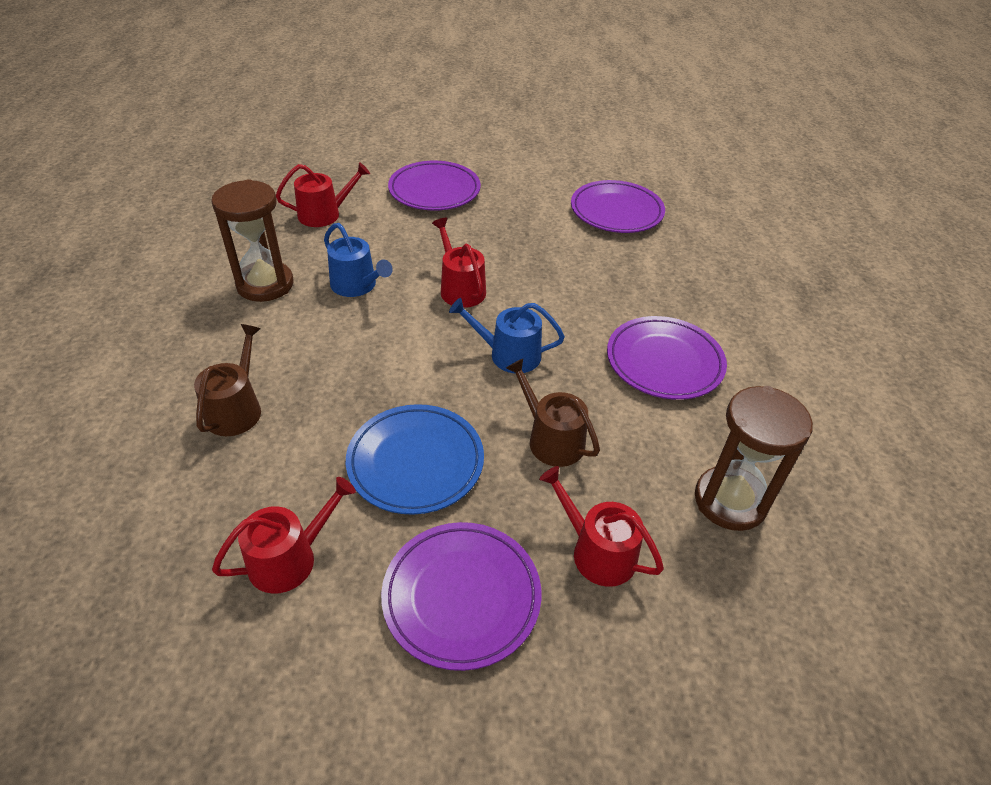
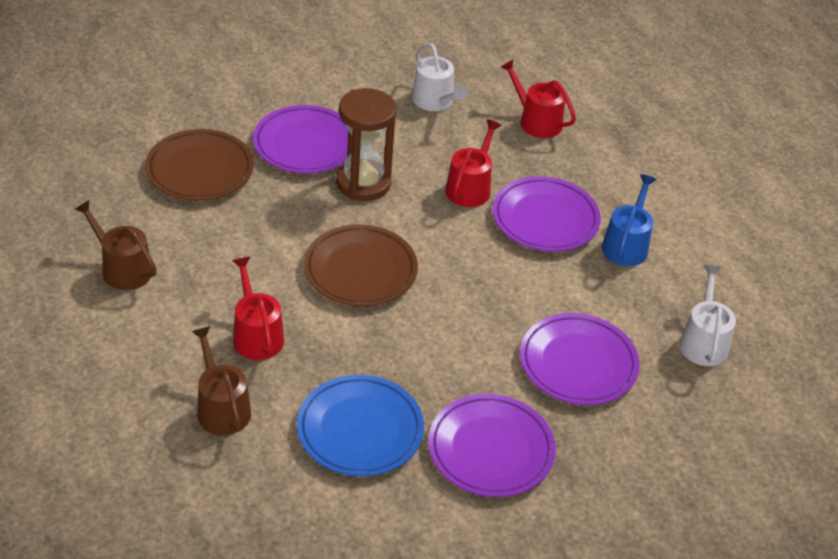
blue watering can: [324,223,393,297] [449,298,565,373] = 2 -> [602,174,656,266] = 1
brown hourglass: [211,179,293,302] [695,386,813,531] = 2 -> [336,88,396,201] = 1
brown plate: none = 0 -> [145,129,254,201] [304,224,418,307] = 2
red watering can: [212,477,356,594] [276,162,370,227] [432,218,486,308] [539,466,664,587] = 4 -> [232,257,284,360] [446,119,502,207] [501,60,576,138] = 3
white watering can: none = 0 -> [412,43,468,111] [679,265,736,366] = 2

